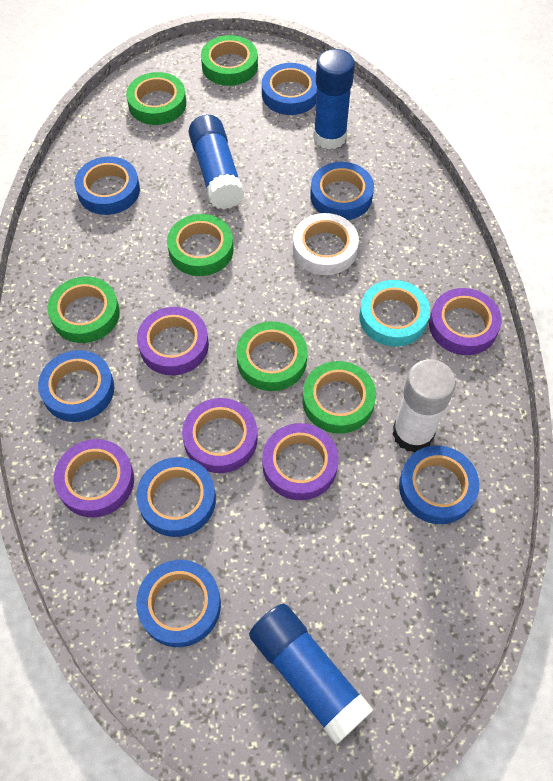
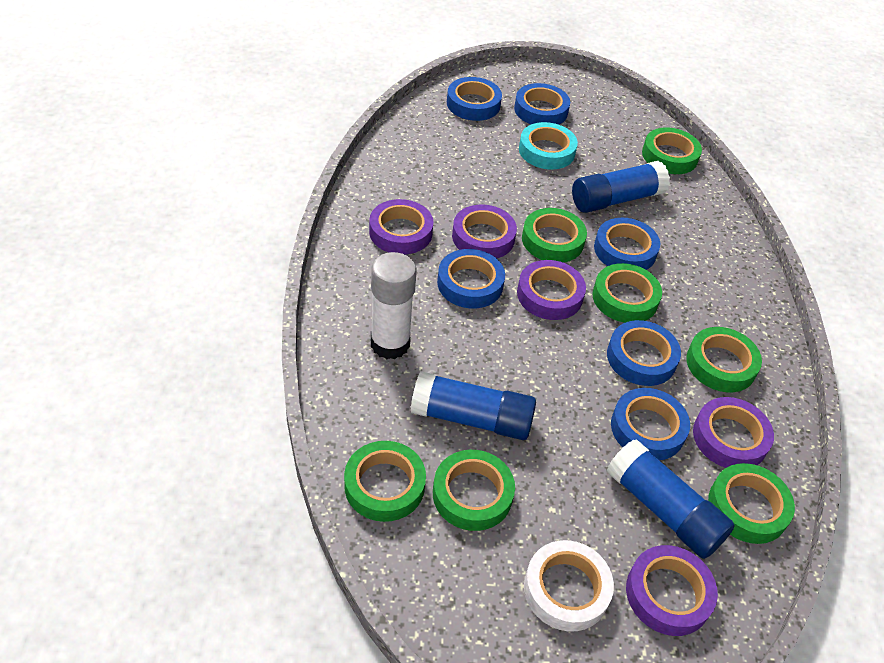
blue tape: [38,350,114,422] [75,156,140,215] [136,457,216,537] [136,560,221,647] [262,63,317,115] [310,162,374,220] [399,446,479,524] = 7 -> [437,249,505,308] [447,77,502,121] [514,83,570,125] [594,218,660,270] [607,320,681,386] [611,388,690,460] = 6
green tape: [48,277,120,343] [126,72,186,125] [167,214,234,276] [201,35,258,86] [236,321,307,391] [303,361,376,434] = 6 -> [344,441,426,522] [433,450,515,531] [522,208,587,262] [593,263,662,323] [642,127,702,174] [686,327,762,392] [708,463,795,544] = 7

